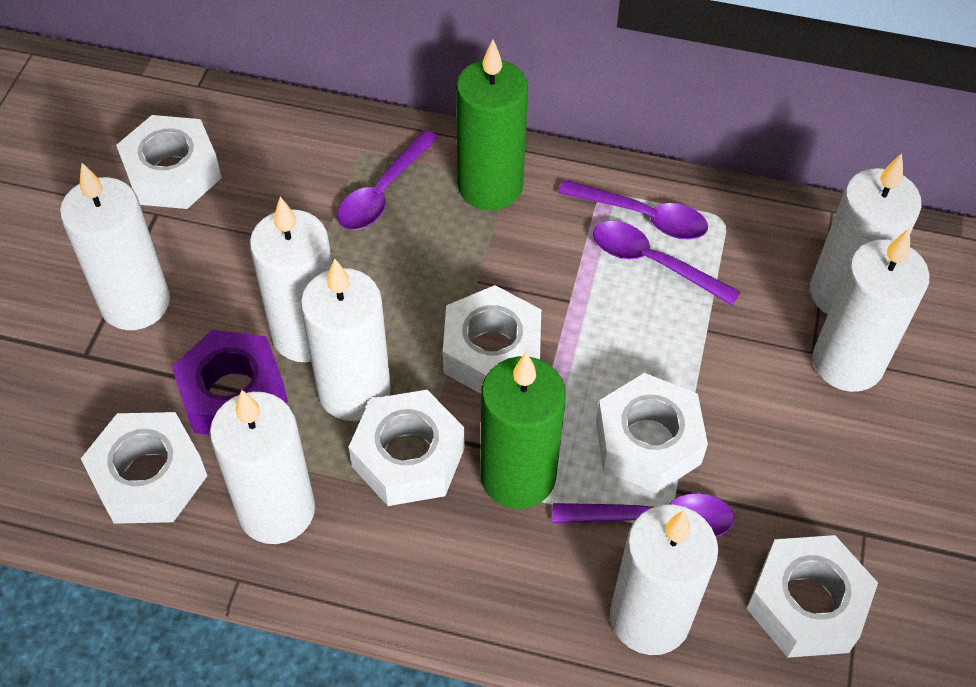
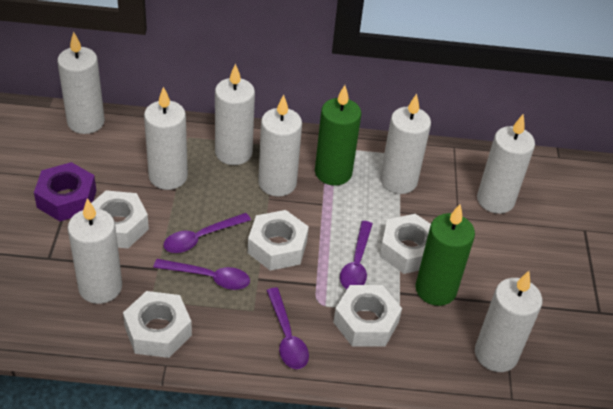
white candle: [60,163,170,330] [210,390,315,544] [249,197,332,362] [300,259,391,421] [610,504,718,655] [810,153,922,314] [813,229,929,392] = 7 -> [57,31,105,134] [67,198,122,304] [144,87,188,190] [215,63,255,165] [258,94,302,196] [380,94,431,194] [475,271,543,372] [477,114,535,214] = 8
white nut: [81,412,207,524] [116,115,222,209] [349,390,465,506] [443,285,541,394] [596,373,708,493] [747,535,878,658] = 6 -> [91,190,149,248] [123,291,192,358] [248,210,309,271] [333,285,402,347] [379,214,431,274] = 5

